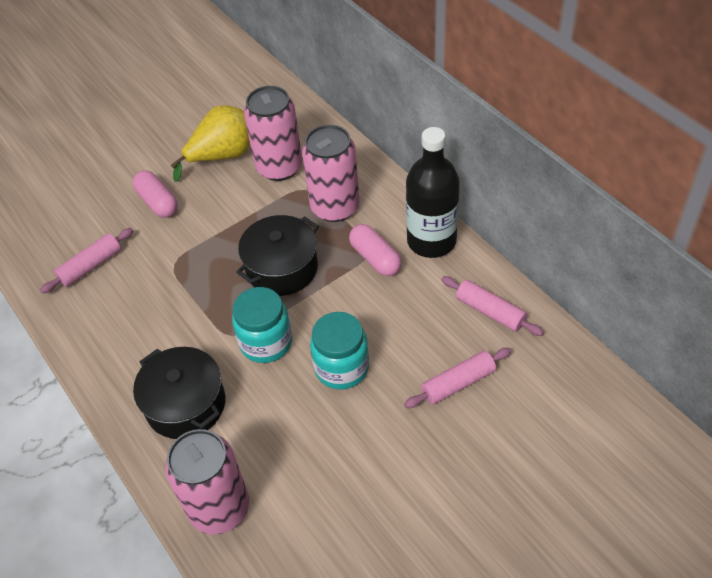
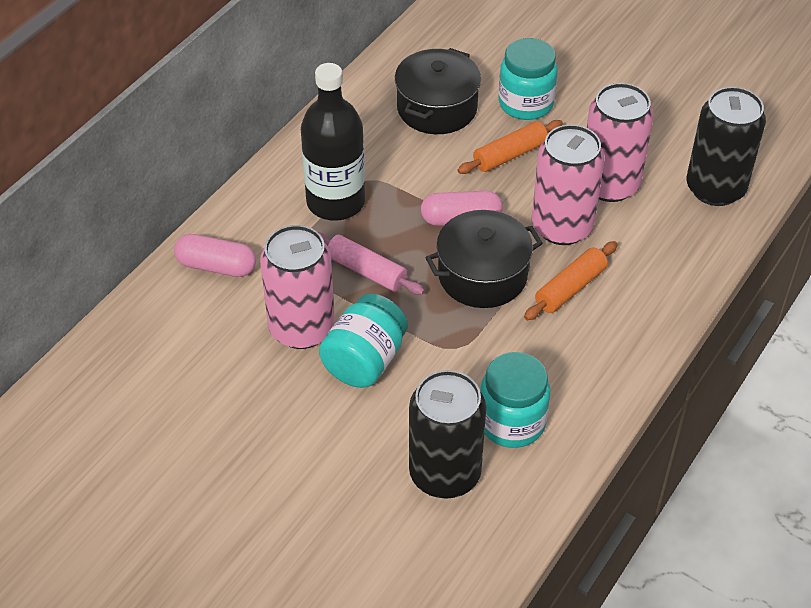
black can: none = 0 -> [409,370,486,499] [687,87,766,206] = 2
orange rolling pin: none = 0 -> [457,120,563,174] [524,241,618,320] = 2
pink rolling pin: [40,228,133,294] [404,348,511,408] [441,276,544,336] = 3 -> [318,232,425,295] = 1
turquoise jar: [232,287,292,363] [310,312,369,389] = 2 -> [319,293,408,388] [480,352,550,448] [498,38,558,120] = 3
yellow pear: [171,105,250,182] = 1 -> none = 0

